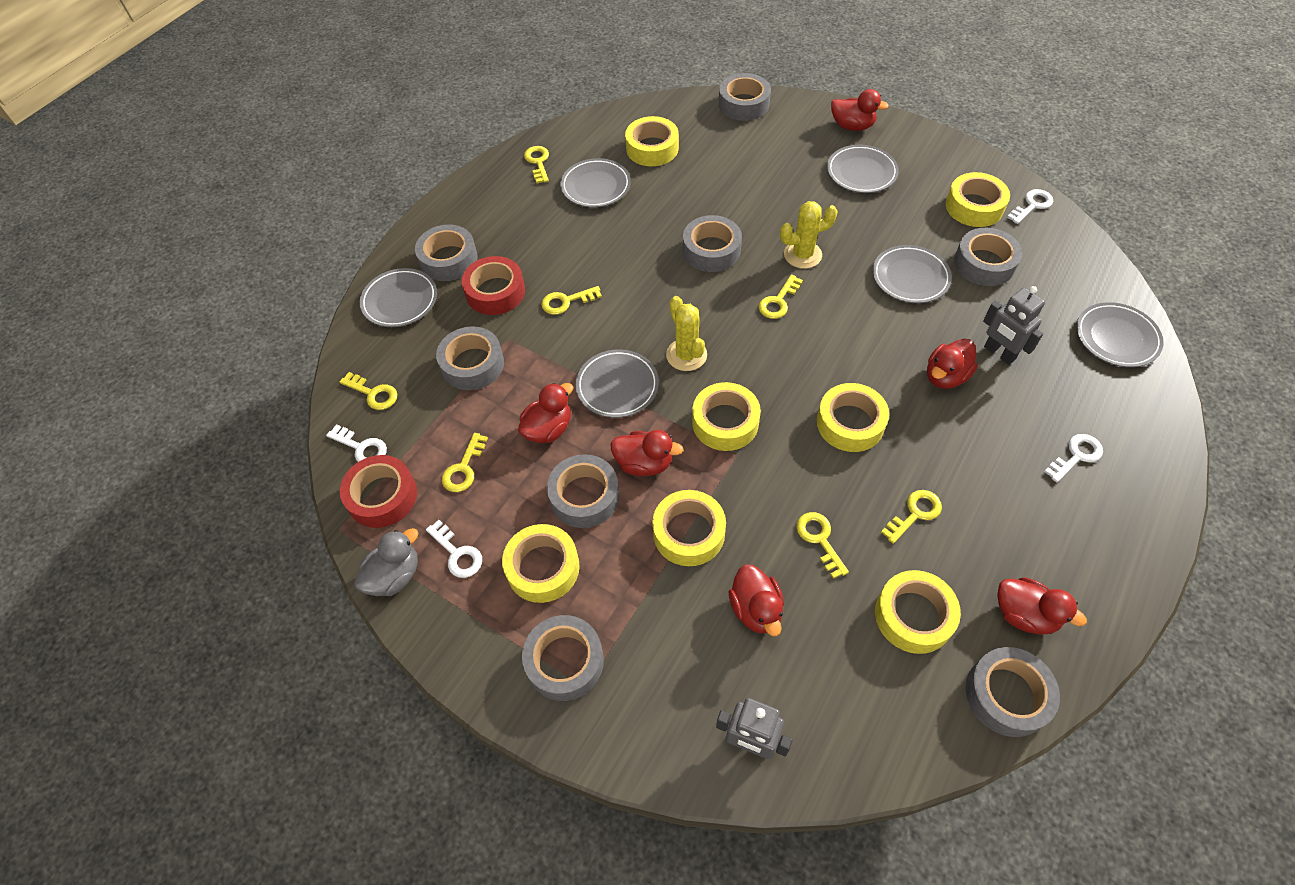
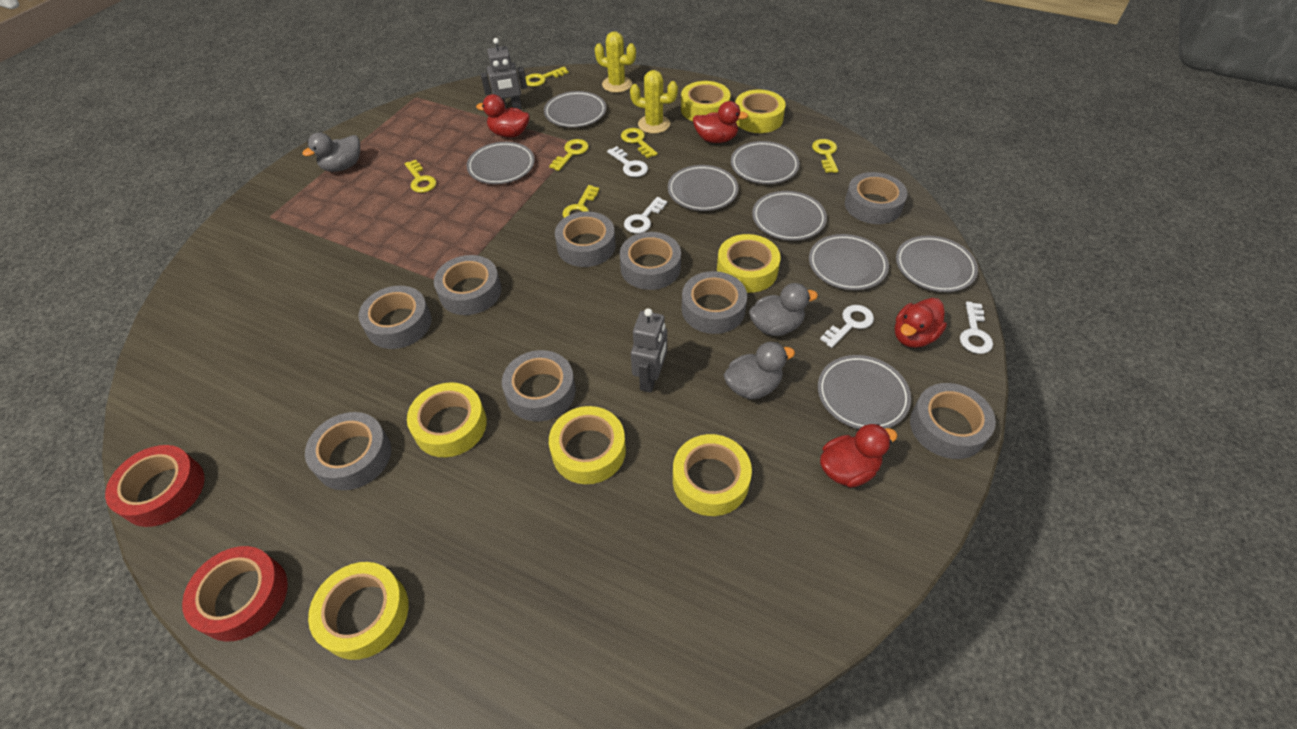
grey duck: [354,528,418,596] = 1 -> [303,133,360,172] [724,342,795,400] [749,283,818,336] = 3
grey plate: [360,268,437,327] [561,158,631,207] [576,349,659,418] [827,145,899,193] [873,245,952,303] [1076,302,1164,367] = 6 -> [467,142,535,184] [544,91,606,128] [668,165,739,211] [731,141,800,184] [752,191,827,241] [809,234,889,290] [818,355,911,429] [896,235,978,292] = 8
grey tape: [415,224,478,281] [436,326,504,390] [522,615,604,701] [547,454,619,528] [683,215,742,272] [719,73,771,121] [954,228,1022,286] [965,647,1060,737] = 8 -> [305,412,391,490] [359,286,431,349] [434,255,501,315] [502,350,576,422] [555,211,616,267] [620,232,681,290] [682,271,747,334] [845,172,908,224] [910,383,996,459] = 9
red duck: [518,383,573,443] [610,430,683,476] [728,564,784,636] [831,89,889,131] [927,339,978,389] [997,577,1087,635] = 6 -> [476,94,530,137] [693,101,748,143] [820,424,897,488] [895,298,947,348] = 4
yellow key: [339,372,397,410] [442,433,488,492] [524,146,549,183] [541,286,602,315] [759,275,803,319] [796,512,849,579] [881,490,942,544] = 7 -> [405,160,436,193] [526,67,569,87] [549,139,589,171] [563,185,600,218] [621,128,658,158] [812,139,838,173] = 6

